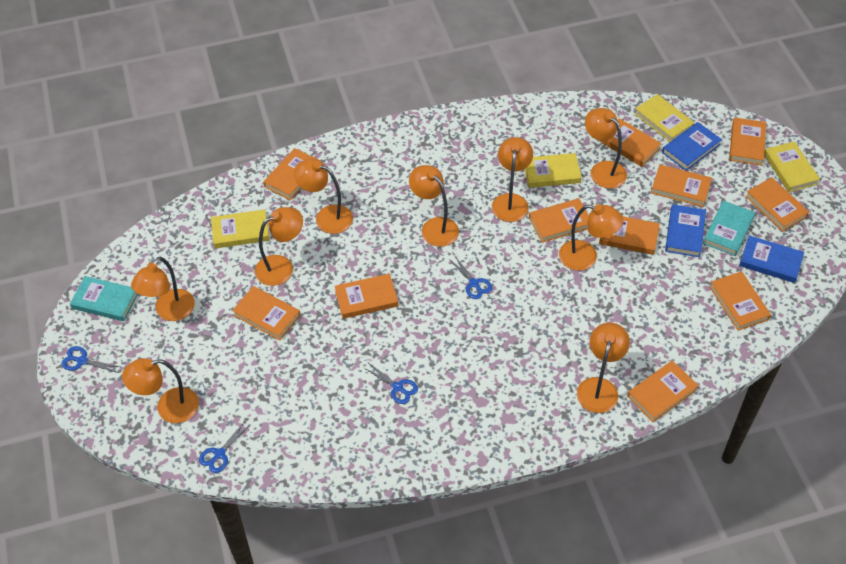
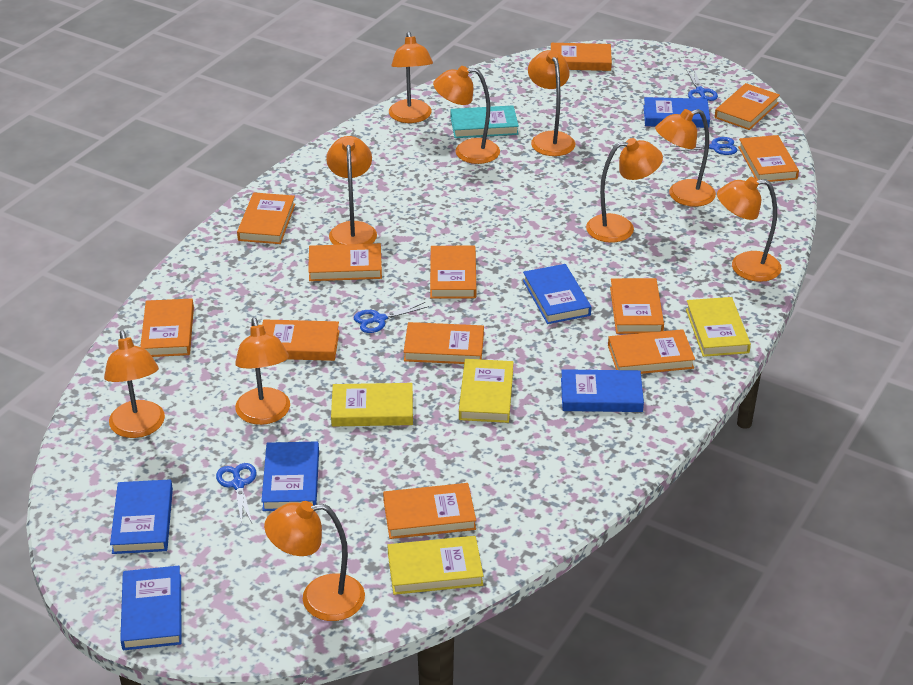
blue book: [662,122,722,171] [665,204,706,257] [739,235,804,283] = 3 -> [110,479,173,554] [120,566,181,650] [261,442,319,511] [523,264,591,324] [561,369,644,412] [643,97,710,128] = 6
orange book: [232,286,300,341] [263,148,320,200] [335,274,398,319] [529,198,589,243] [599,216,660,255] [600,118,662,167] [627,360,698,422] [651,164,712,207] [709,271,771,331] [729,117,767,165] [745,177,809,232] = 11 -> [140,298,194,357] [237,192,295,244] [262,319,339,361] [308,243,382,281] [383,483,476,539] [404,322,484,364] [430,246,476,298] [551,43,612,71] [608,329,695,374] [610,278,664,334] [715,83,780,130] [738,135,799,182] = 12
orange lamp: [122,358,199,423] [131,257,195,321] [255,207,303,286] [293,159,353,234] [409,165,459,247] [492,137,533,222] [559,204,623,271] [577,322,630,413] [585,108,627,188] = 9 -> [104,331,165,438] [235,318,290,425] [264,501,365,621] [326,136,377,245] [389,32,433,123] [433,66,500,164] [528,50,576,156] [586,138,663,243] [655,109,716,207] [717,177,782,282] = 10
turquoise book: [70,276,138,321] [703,200,755,256] = 2 -> [450,105,519,138] = 1

